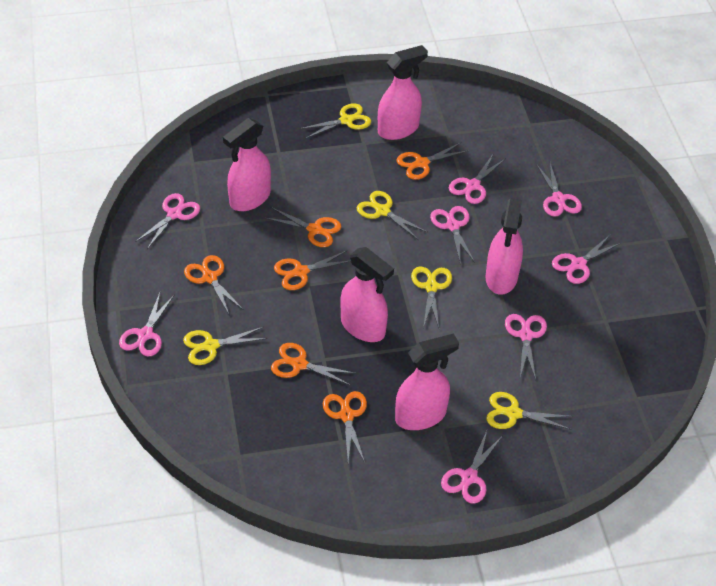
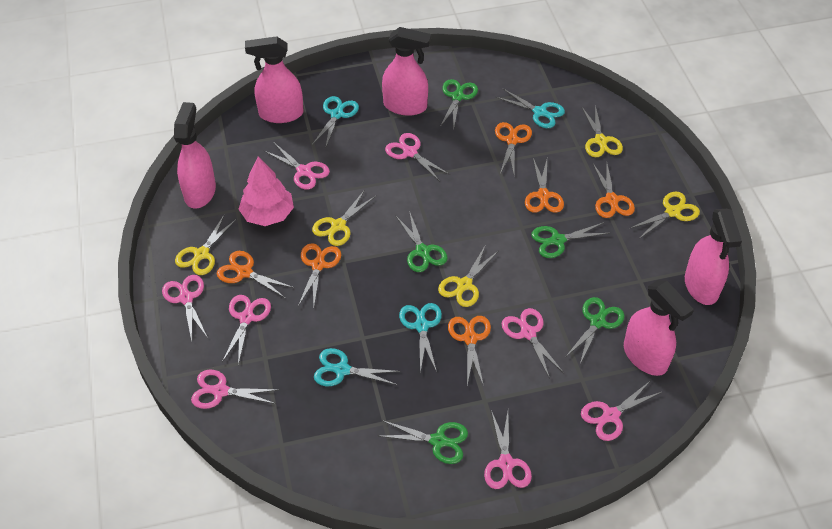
green scissors: none = 0 -> [380,420,468,464] [395,211,448,272] [440,79,478,129] [531,222,610,258] [566,297,625,364] = 5
pink tree: none = 0 -> [239,157,294,226] = 1
turquoise scissors: none = 0 -> [312,96,359,149] [314,348,401,386] [399,303,442,373] [496,88,565,128] = 4

